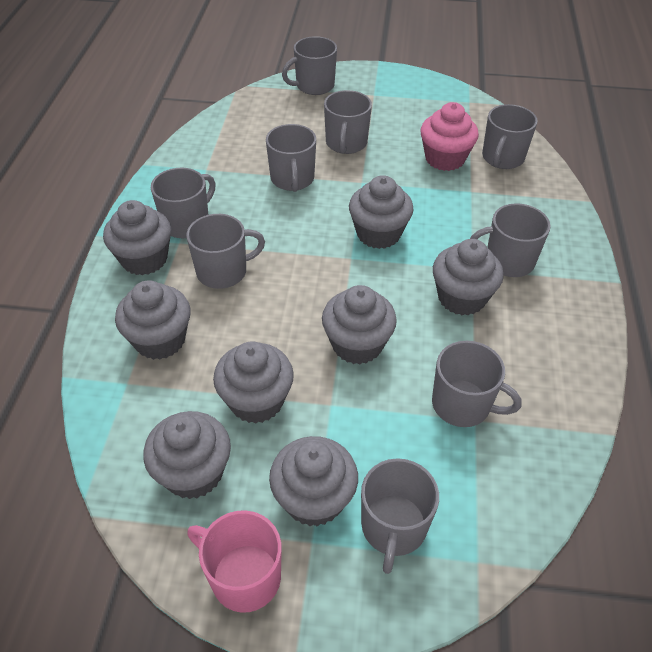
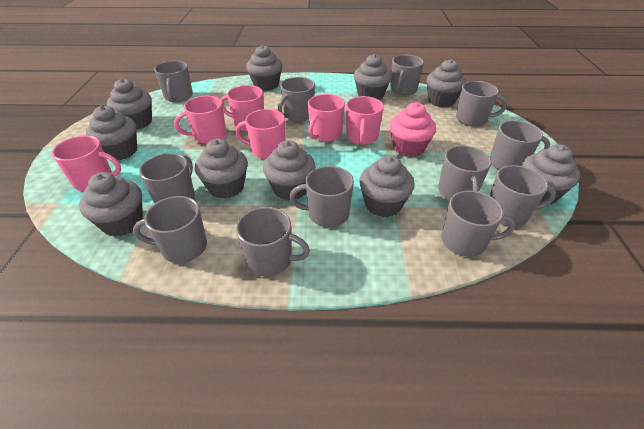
grey cupcake: [103,200,171,275] [115,280,191,360] [143,411,231,499] [213,341,294,424] [269,436,358,527] [322,285,397,364] [349,175,414,249] [433,239,504,315] = 8 -> [79,172,143,237] [86,105,137,160] [107,79,152,130] [195,139,248,199] [246,45,282,91] [263,140,315,200] [354,54,392,100] [359,155,415,217] [427,59,466,107] [522,144,580,204] = 10
grey mug: [151,168,215,238] [186,214,265,289] [266,124,316,192] [282,36,337,95] [324,90,372,154] [361,458,439,574] [432,341,522,427] [470,203,551,277] [482,104,538,169] = 9 -> [133,196,207,263] [139,153,195,204] [154,61,193,102] [236,207,310,276] [278,77,315,122] [289,166,354,227] [390,55,424,95] [438,145,492,200] [441,191,515,257] [456,81,507,127] [489,165,556,226] [490,120,550,170] = 12
pink mug: [187,510,282,613] = 1 -> [52,136,121,191] [174,96,226,144] [221,85,264,131] [235,109,285,160] [308,94,345,142] [346,96,384,145] = 6

